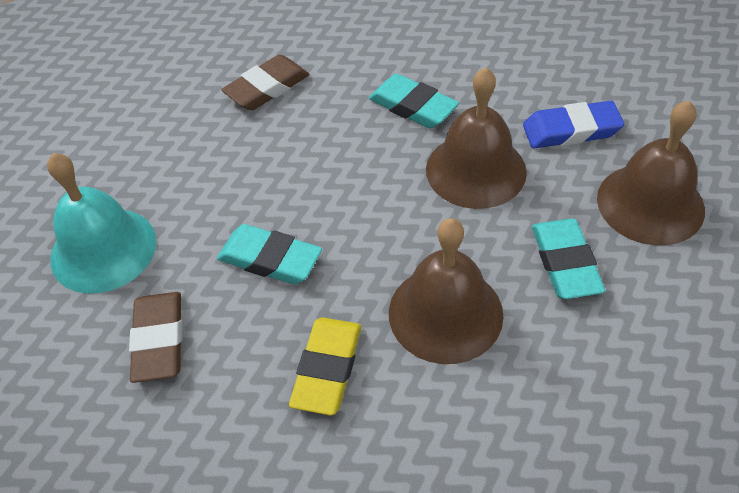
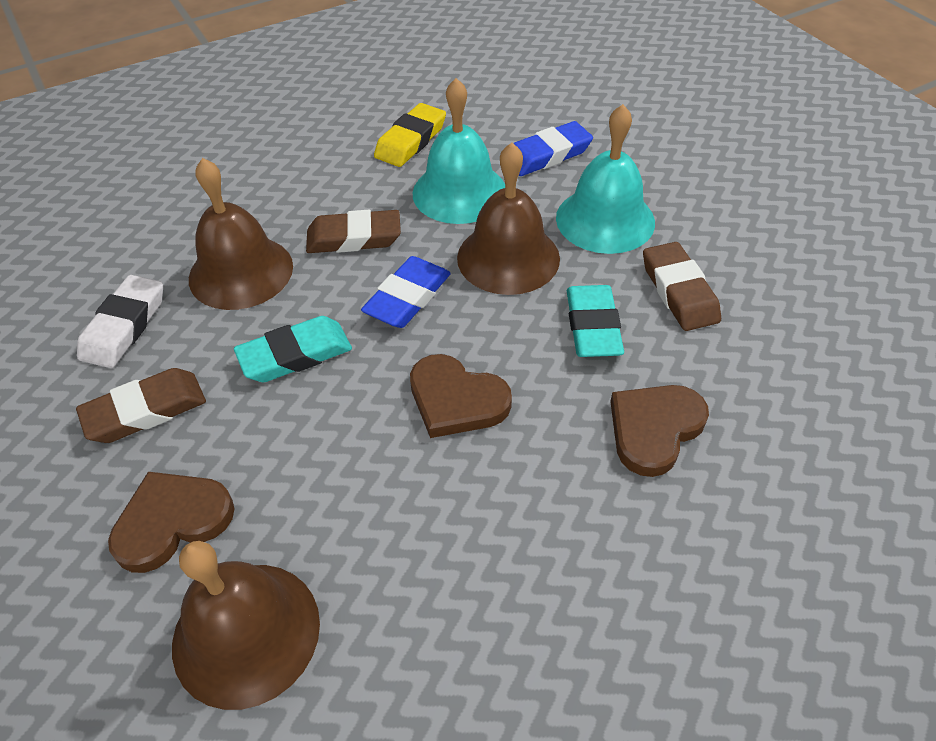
blue eraser: [523,101,624,149] = 1 -> [361,256,451,328] [513,121,593,176] = 2
brown eraser: [129,292,183,383] [221,55,309,110] = 2 -> [76,368,206,443] [306,209,401,253] [643,242,721,331] = 3
brown heart: none = 0 -> [108,472,235,573] [410,354,512,438] [610,385,709,477] = 3
turquoise bell: [47,153,156,294] = 1 -> [413,78,505,224] [556,104,655,254] = 2
turquoise eraser: [217,224,322,284] [369,74,459,128] [532,219,605,299] = 3 -> [234,316,352,382] [567,285,624,357] = 2
white eraser: none = 0 -> [77,275,163,368] = 1

